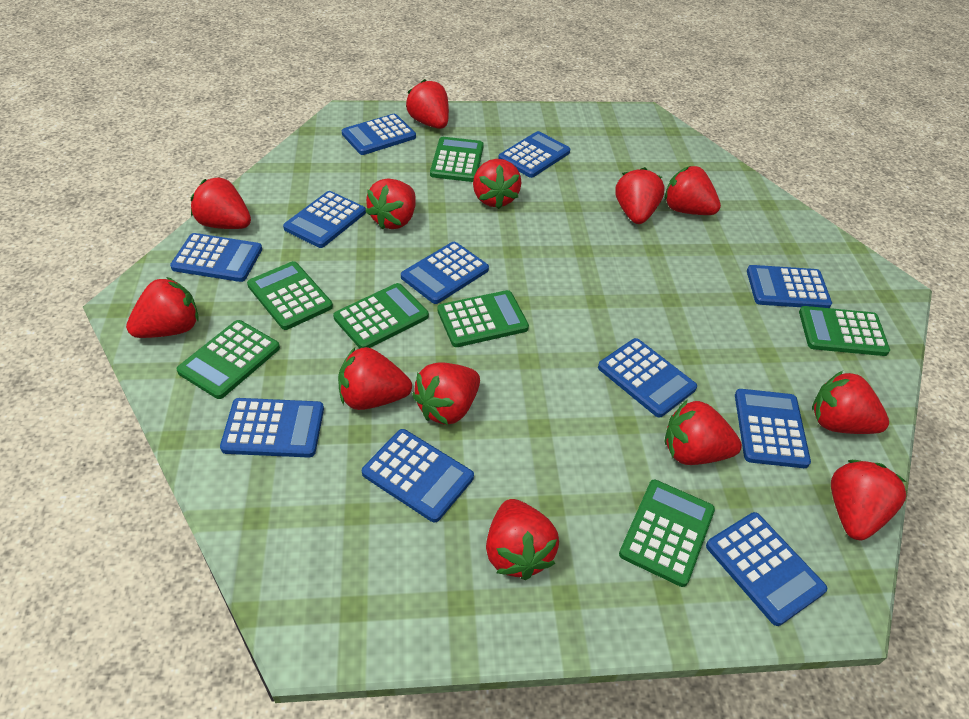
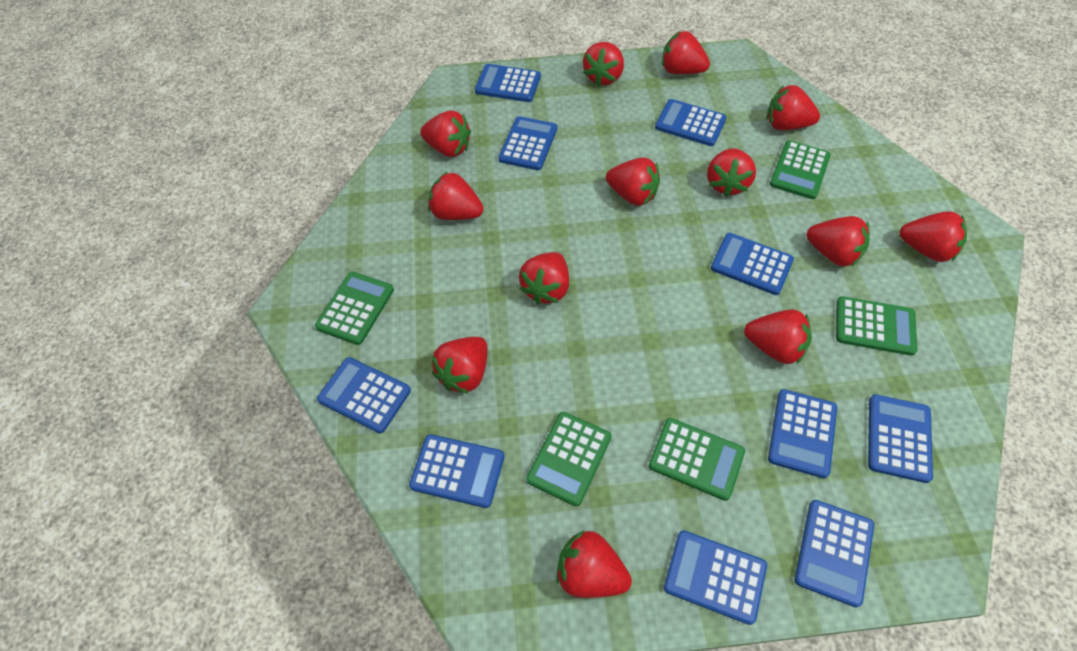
blue calculator: [170,233,262,282] [220,398,324,458] [283,191,366,248] [342,114,416,155] [362,429,474,522] [401,242,489,304] [498,131,570,178] [598,338,697,417] [706,512,827,626] [735,389,811,468] [747,265,832,308] = 11 -> [317,357,411,433] [409,434,504,508] [475,64,541,102] [498,116,557,170] [655,99,727,146] [664,530,767,625] [711,233,794,295] [768,389,837,478] [795,500,874,607] [868,394,933,483] = 10
green calculator: [176,320,280,399] [247,261,333,330] [333,283,429,348] [430,137,484,182] [437,290,529,347] [619,480,715,587] [799,306,890,356] = 7 -> [315,272,394,345] [526,412,611,506] [649,418,745,501] [770,140,831,199] [836,296,917,356] = 5

